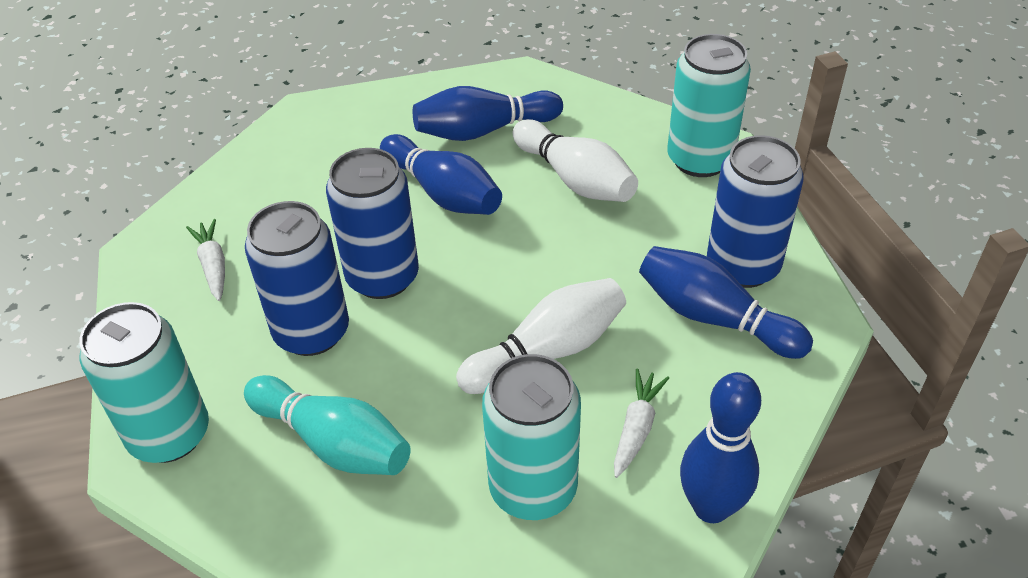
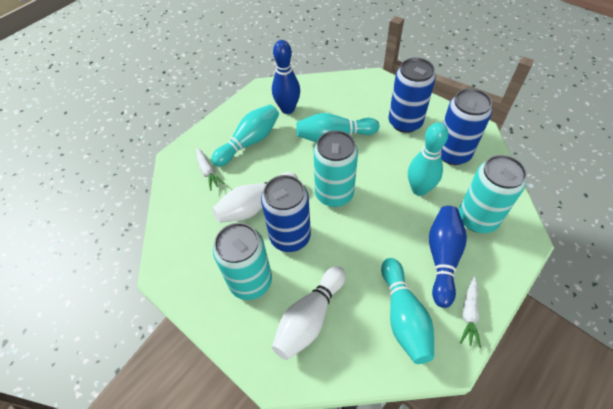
blue bowling pin: [380,134,502,215] [413,86,563,141] [639,246,813,359] [680,372,761,523] = 4 -> [272,40,300,114] [429,206,467,308] = 2
turquoise bowling pin: [244,375,411,475] = 1 -> [211,104,279,167] [296,113,379,142] [381,258,434,364] [408,122,449,196] = 4

